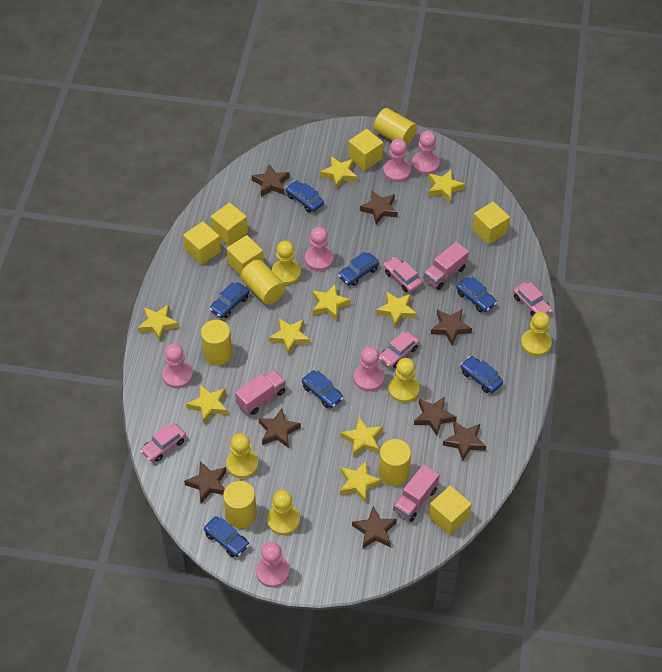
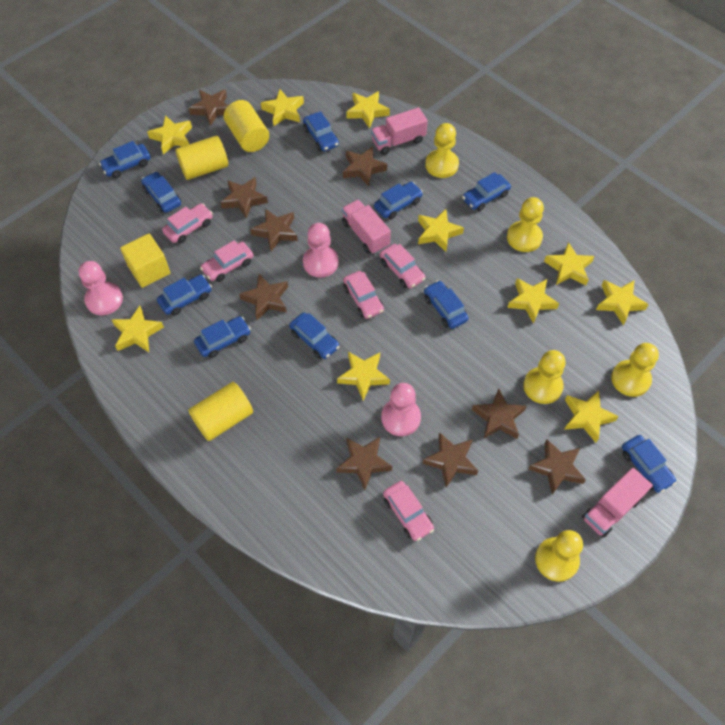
blue car: [204,516,249,557] [210,282,249,318] [286,180,324,212] [302,370,344,408] [338,252,379,286] [456,277,497,312] [460,356,503,393] = 7 -> [99,141,151,178] [141,171,181,213] [157,275,212,316] [194,316,251,358] [289,313,340,359] [303,111,339,152] [374,182,423,219] [424,280,469,329] [462,172,511,211] [622,435,676,493] = 10
brown star: [184,461,227,503] [252,164,290,197] [258,408,301,448] [352,506,397,549] [360,191,398,224] [414,397,457,436] [431,309,472,345] [443,421,486,461] = 8 -> [189,89,229,126] [220,177,268,219] [239,274,288,320] [250,209,298,251] [336,437,392,490] [343,146,387,186] [422,432,478,487] [472,388,527,439] [529,439,586,495] = 9
pink car: [140,423,186,462] [379,331,419,368] [384,257,422,292] [513,282,552,317] = 4 -> [162,203,213,244] [200,240,253,282] [343,271,384,319] [380,244,425,289] [383,481,434,541] = 5
pink pawn: [162,343,193,388] [256,542,290,587] [305,227,334,271] [354,347,385,391] [383,138,411,182] [412,131,440,175] = 6 -> [79,261,123,315] [303,223,339,277] [381,383,421,436] = 3
yellow cube: [183,221,221,265] [211,203,248,246] [226,235,264,276] [348,129,383,170] [429,485,472,535] [472,201,510,245] = 6 -> [120,233,170,288] = 1
yellow cylinder: [201,320,232,365] [223,481,257,528] [241,259,286,305] [374,108,417,145] [379,439,411,486] = 5 -> [176,136,228,180] [189,382,253,441] [224,100,269,152] = 3
yellow star: [138,304,179,341] [186,385,228,424] [269,319,310,355] [312,284,351,321] [320,156,357,189] [340,461,382,503] [341,417,383,457] [376,291,417,327] [428,170,465,203] = 9 -> [112,306,164,352] [147,115,192,154] [261,89,304,126] [337,352,390,400] [346,91,390,129] [418,209,464,252] [507,278,559,324] [544,242,595,285] [564,390,619,443] [596,280,649,325] = 10

